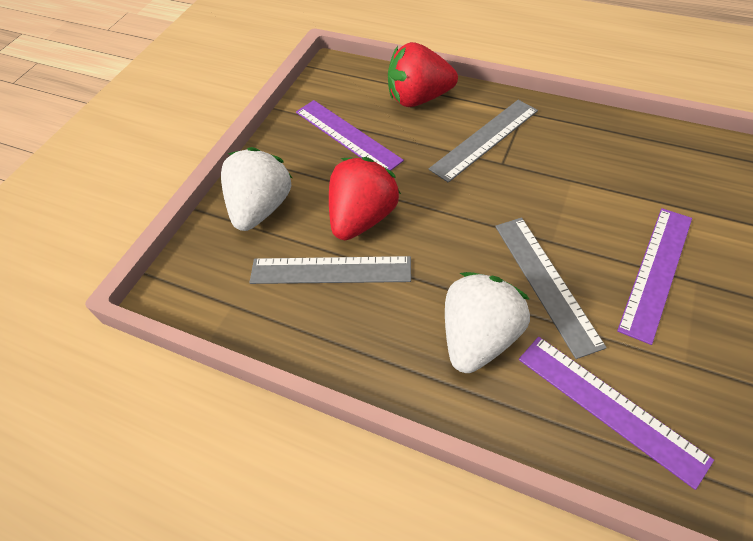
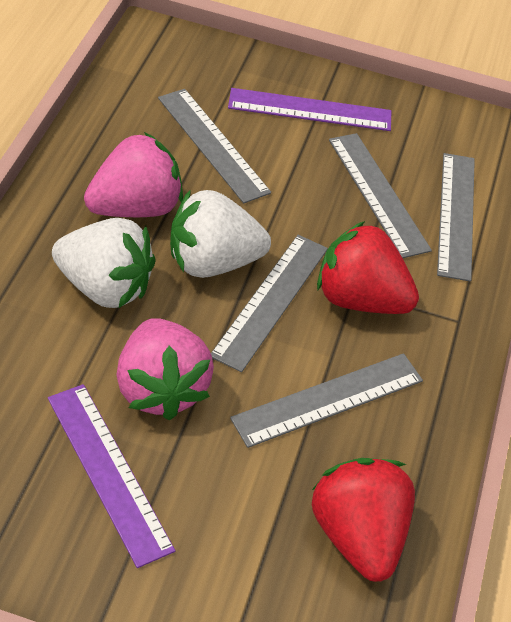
grey ruler: [249,256,411,284] [429,100,538,183] [495,218,607,359] = 3 -> [158,89,271,203] [211,235,328,372] [230,353,423,448] [329,133,432,258] [437,153,475,281] = 5
pink strawberry: none = 0 -> [84,132,183,217] [116,318,214,420] = 2
purple ruler: [296,100,404,171] [519,337,714,490] [617,208,692,345] = 3 -> [48,384,175,568] [228,88,391,131] = 2

